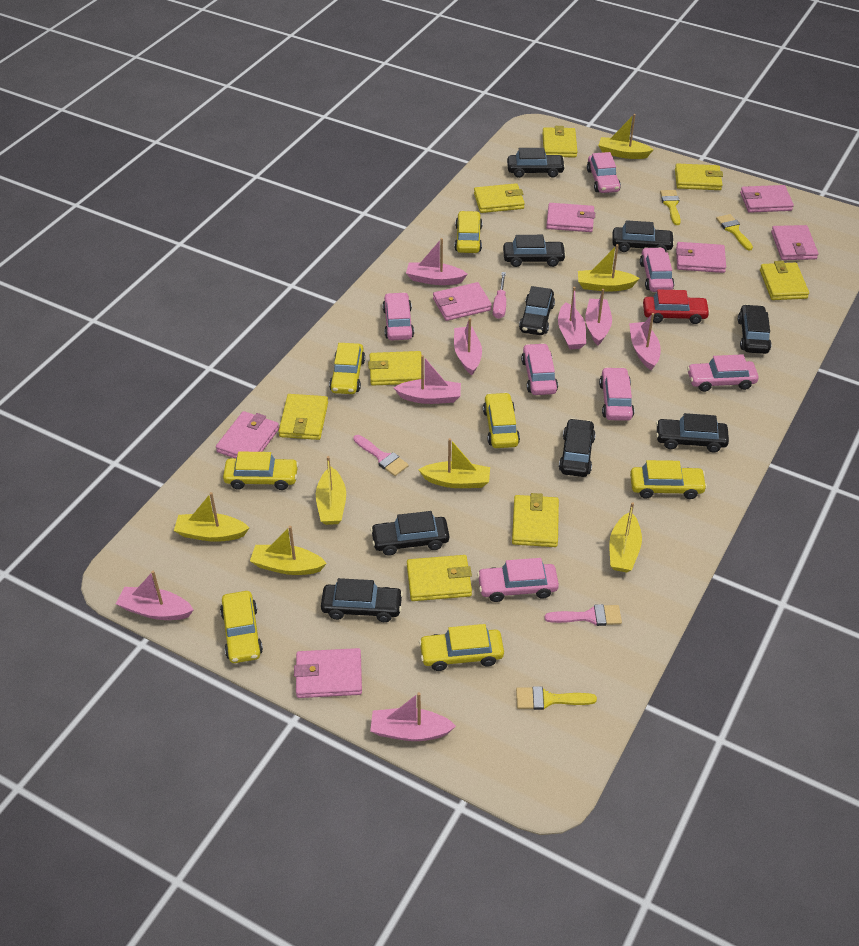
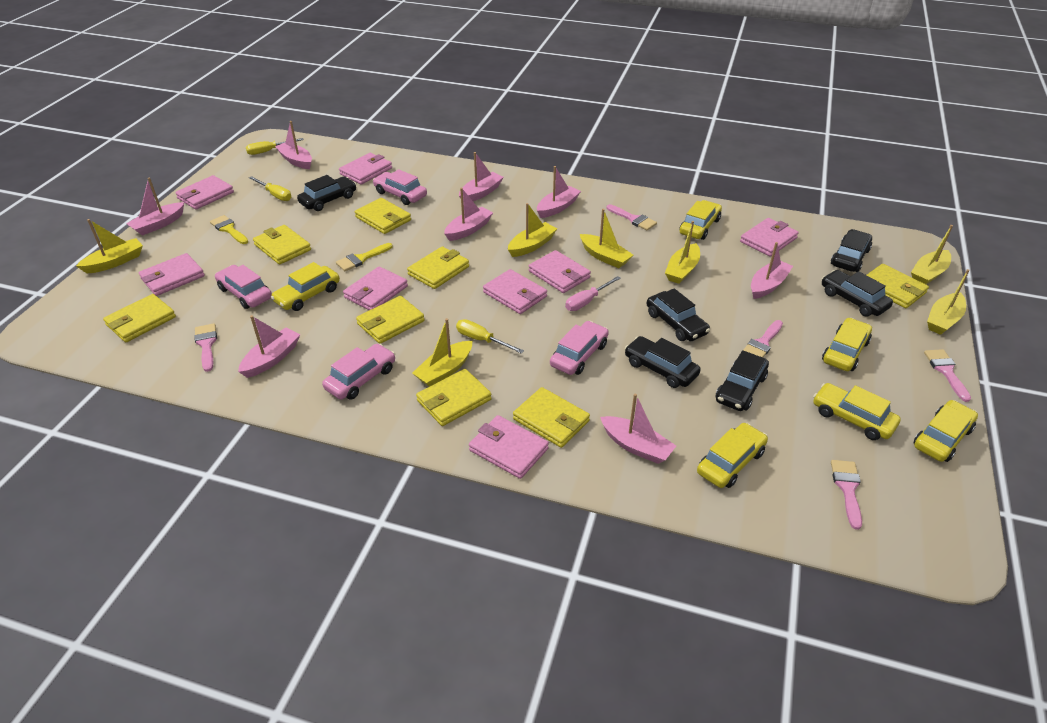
black car: [321,578,403,622] [370,511,449,556] [503,235,566,267] [507,148,565,178] [519,286,555,335] [559,418,596,477] [612,220,675,252] [656,413,729,452] [738,304,772,354] = 9 -> [297,175,356,211] [625,336,701,388] [647,288,710,341] [716,350,769,411] [822,270,893,316] [831,229,872,272] = 6
pink brush: [353,435,409,476] [545,604,622,626] = 2 -> [194,324,217,372] [606,204,657,231] [743,320,783,357] [831,460,862,530] [924,349,971,402] = 5
pink car: [382,292,414,340] [477,558,559,602] [521,343,558,395] [587,152,621,193] [599,367,634,421] [640,247,674,292] [687,354,758,392] = 7 -> [215,265,272,309] [322,344,395,400] [373,169,427,205] [550,321,609,375] = 4
pink wallet: [216,411,279,459] [294,648,362,698] [433,282,492,321] [546,203,595,232] [676,242,726,273] [740,185,794,213] [771,225,818,260] = 7 -> [139,253,205,296] [175,175,234,210] [339,153,392,184] [343,266,408,310] [469,415,549,479] [483,269,547,314] [529,250,591,293] [740,218,799,257] = 8
red car: [643,289,710,324] = 1 -> none = 0
yellow brush: [516,686,597,710] [660,190,681,225] [716,214,753,251] = 3 -> [210,215,248,244] [336,243,393,271] = 2
yellow car: [220,591,263,663] [223,451,299,490] [329,343,365,394] [419,624,504,671] [454,211,482,253] [483,392,520,448] [630,460,707,499] = 7 -> [271,262,340,311] [679,200,722,240] [697,423,768,488] [813,383,901,440] [822,318,872,371] [914,400,978,462] = 6
yellow screwdriver: none = 0 -> [246,138,304,155] [249,176,291,201] [456,319,524,354] = 3

